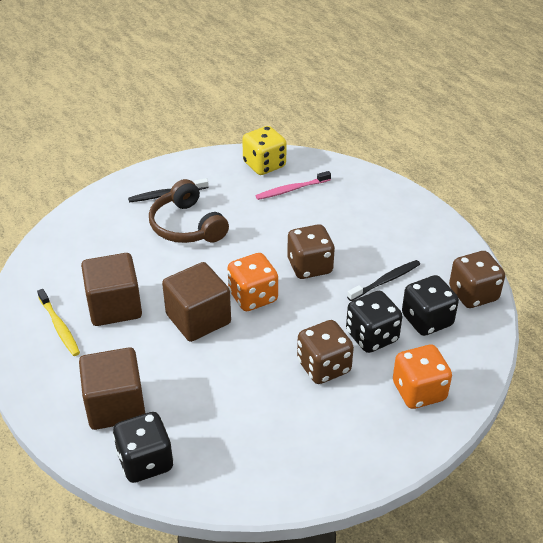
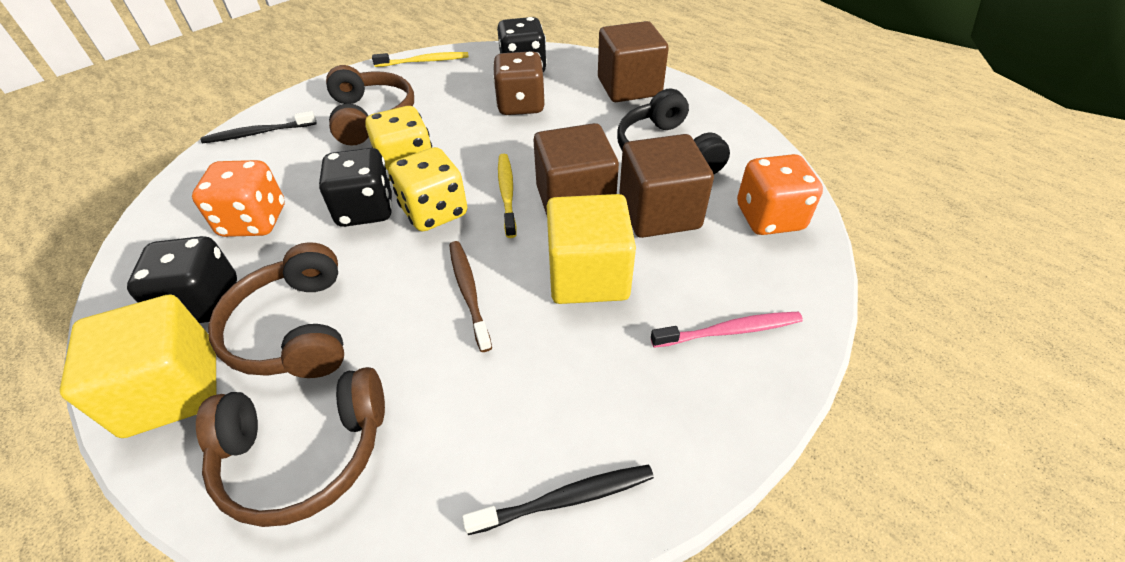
black headphones: none = 0 -> [617,89,730,174] = 1
brown dice: [287,224,335,279] [297,320,354,384] [449,251,505,308] = 3 -> [493,51,545,115] = 1
brown headphones: [149,179,229,243] = 1 -> [196,367,385,527] [208,242,344,378] [326,65,414,146] = 3
brown toothbrush: none = 0 -> [449,241,492,352] = 1
yellow cube: none = 0 -> [60,294,217,438] [547,194,636,304] = 2
yellow dice: [242,126,287,175] = 1 -> [365,106,432,181] [389,147,467,231] = 2
yellow toothbrush: [37,289,80,356] = 1 -> [372,52,469,67] [498,154,517,238] = 2

